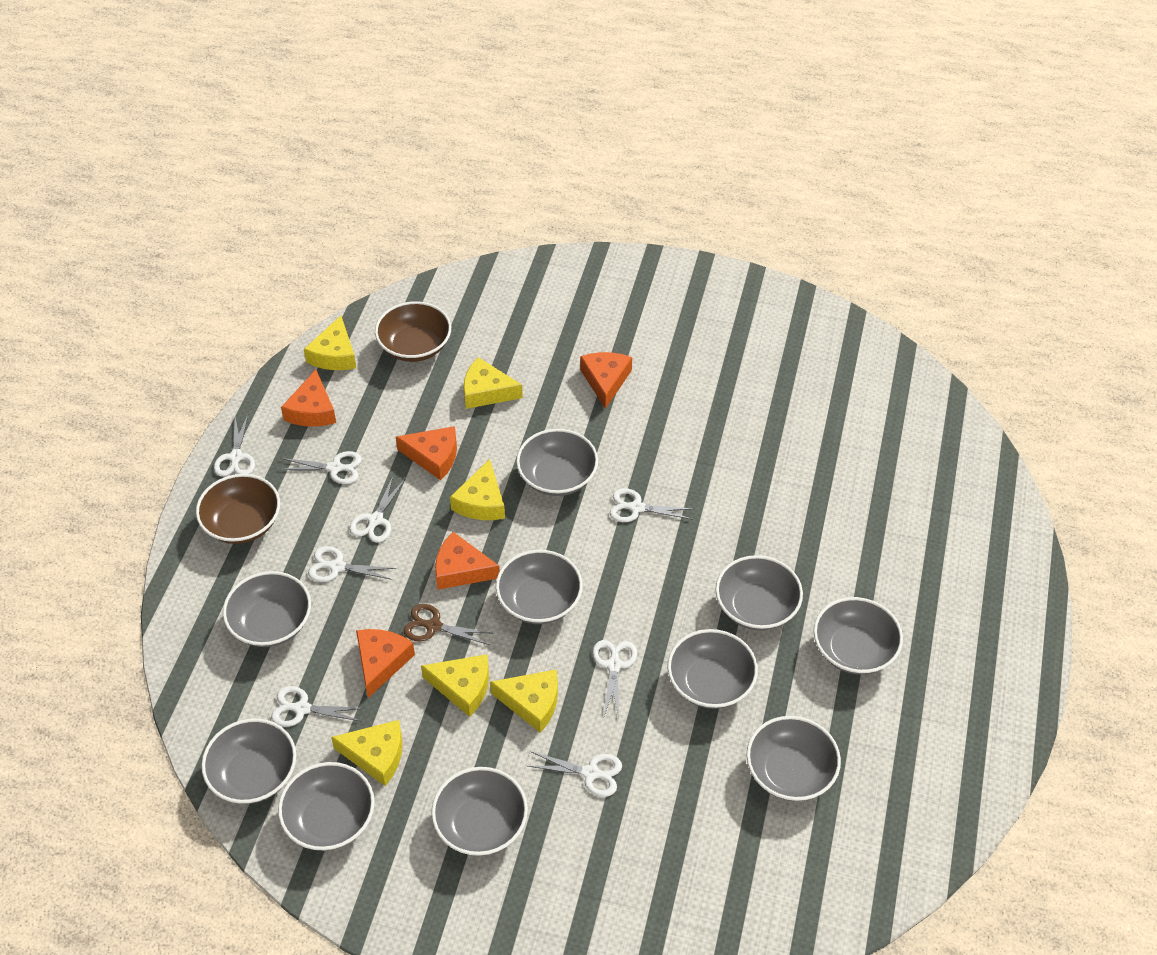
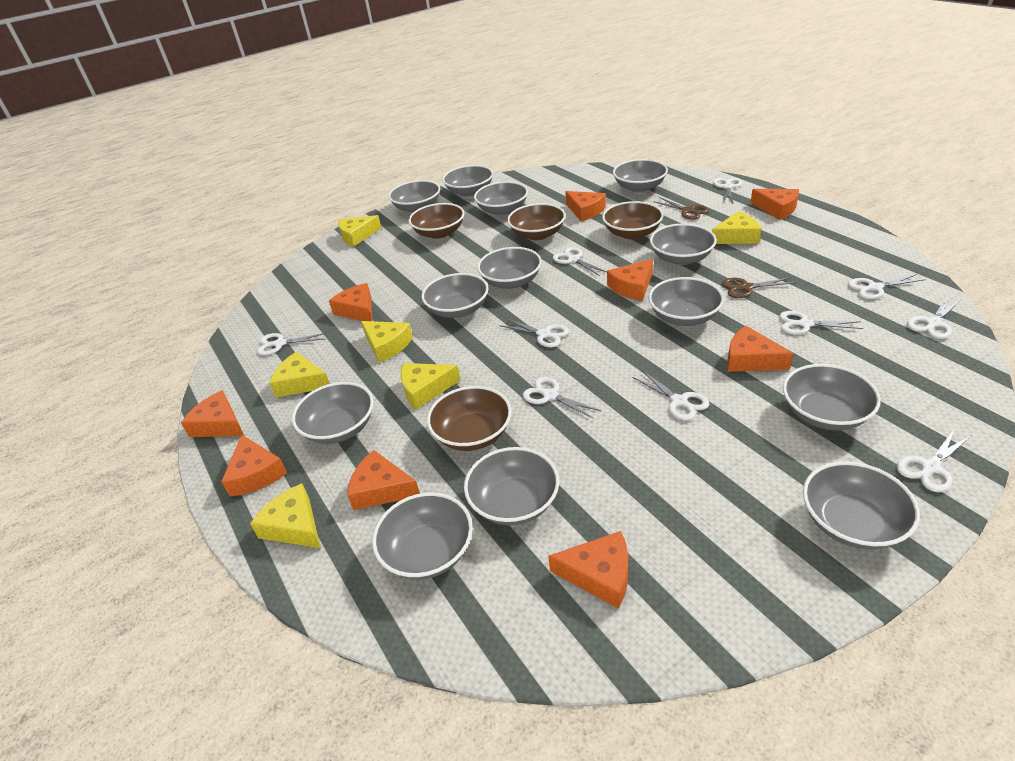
brown bowl: [196,474,280,544] [375,301,451,362] = 2 -> [408,203,464,239] [427,386,512,451] [507,203,566,240] [602,201,664,239] = 4
brown scissors: [404,604,492,645] = 1 -> [653,197,709,220] [722,277,795,298] = 2
grey bowl: [201,718,296,804] [223,571,311,647] [278,762,374,850] [431,767,528,856] [496,550,583,624] [516,429,598,496] [667,629,758,709] [715,555,803,630] [746,716,841,801] [813,597,903,675] = 10 -> [292,382,374,444] [372,493,473,579] [388,180,440,213] [422,273,488,318] [442,165,493,197] [464,447,559,525] [474,181,528,215] [477,247,542,289] [613,159,668,192] [649,277,724,326] [650,223,717,265] [783,364,881,430] [803,462,920,549] = 13
orange cheese: [281,370,336,427] [356,629,415,698] [396,426,457,480] [435,532,500,590] [580,352,632,409] = 5 -> [181,390,244,437] [221,435,287,497] [329,283,372,321] [347,450,420,510] [548,531,628,609] [565,191,606,221] [607,259,653,301] [727,326,793,372] [751,189,799,220] = 9
white scissors: [214,415,255,477] [271,686,365,727] [278,451,362,484] [308,546,396,582] [349,476,406,543] [528,751,622,797] [592,640,637,717] [610,488,694,522] = 8 -> [257,333,326,355] [499,318,569,347] [523,377,601,419] [553,247,607,276] [632,370,709,421] [713,178,742,203] [779,311,864,335] [848,274,925,299] [897,430,972,492] [907,297,962,339] = 10

